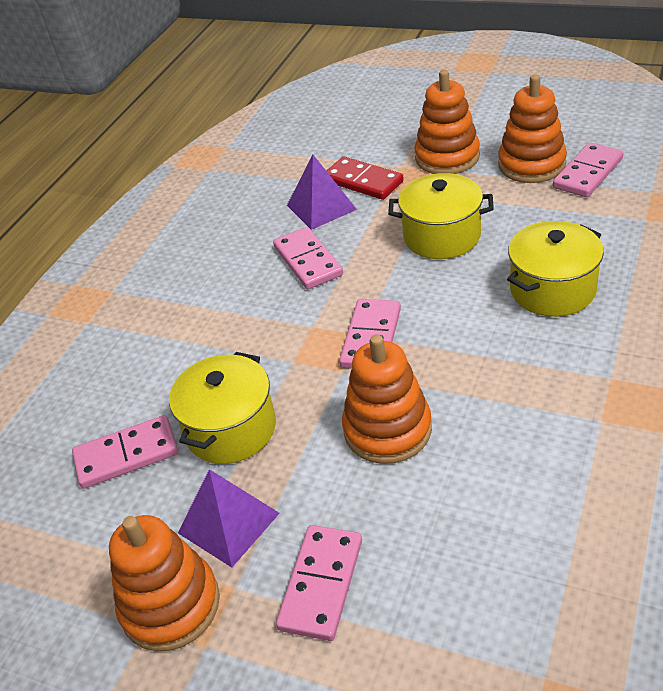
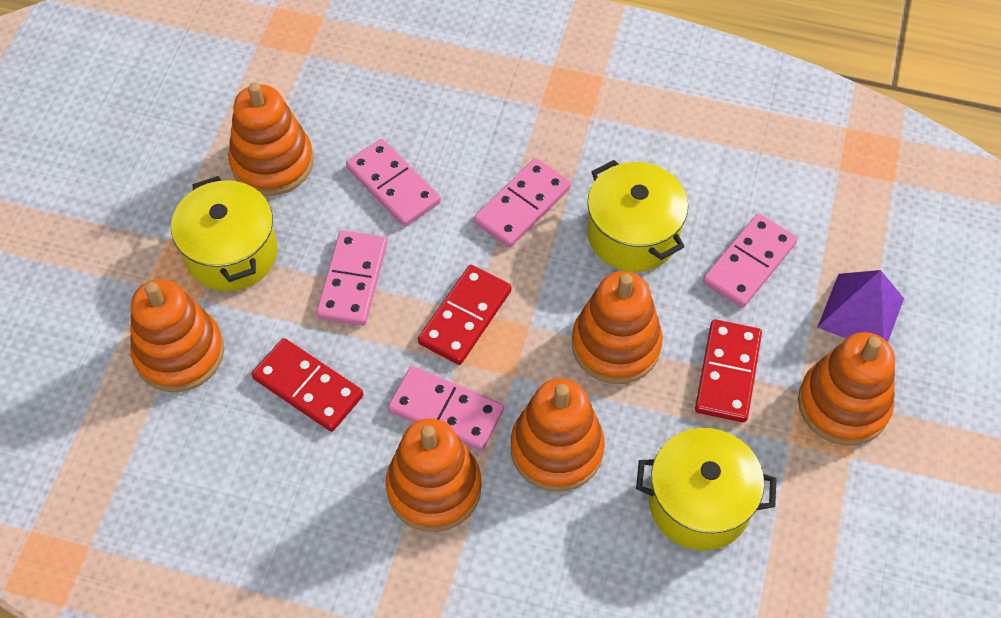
orange stacking toy: [109,515,220,651] [342,334,432,464] [414,70,480,174] [498,74,567,183] = 4 -> [130,279,224,392] [228,82,314,196] [386,418,482,532] [511,378,605,492] [572,271,663,384] [798,332,895,445] = 6
purple pyramid: [178,469,280,567] [287,155,357,230] = 2 -> [817,270,904,342] = 1
red domino: [327,157,404,200] = 1 -> [252,338,363,432] [418,265,511,365] [695,319,762,423] = 3

